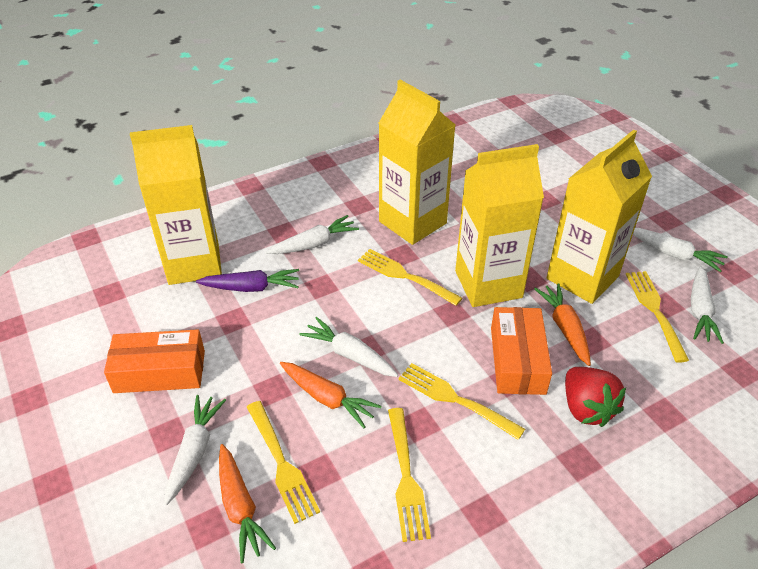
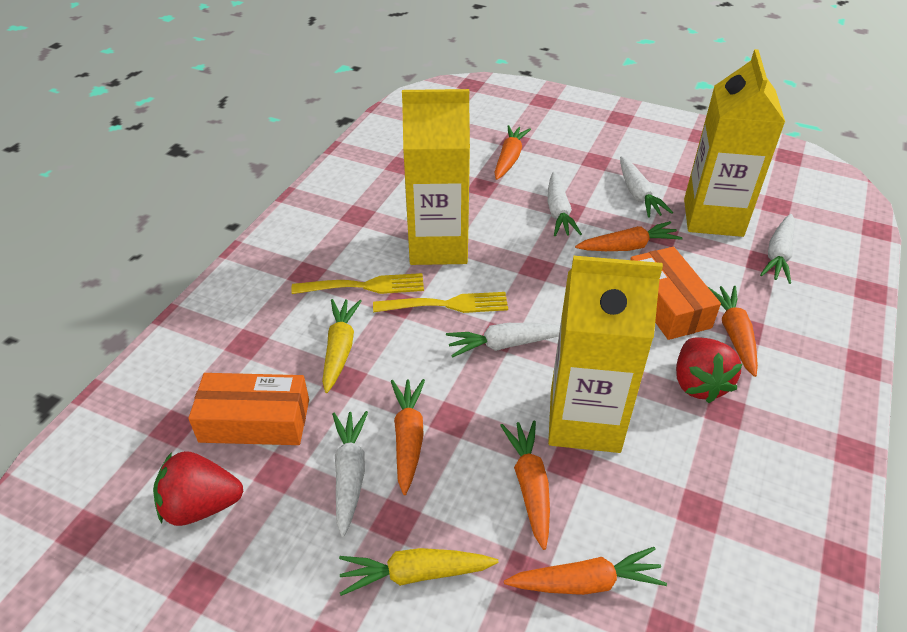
orange carrot: [219,444,276,563] [280,362,382,428] [534,283,591,366] = 3 -> [391,379,425,495] [494,125,531,180] [500,421,550,550] [504,547,667,595] [575,221,683,251] [707,286,758,377] = 6
purple carrot: [196,269,299,292] = 1 -> none = 0
red strawberry: [565,367,626,427] = 1 -> [153,451,243,526] [676,337,742,403] = 2
yellow carrot: none = 0 -> [322,299,362,393] [339,548,498,596] = 2
yellow carton: [130,125,222,285] [379,80,455,245] [455,144,544,307] [547,129,652,304] = 4 -> [402,89,470,265] [548,256,663,453] [684,49,785,237] = 3
yellow fork: [247,401,320,524] [358,249,462,306] [388,408,431,542] [398,363,525,440] [626,271,689,363] = 5 -> [291,273,424,294] [373,292,508,313] = 2

